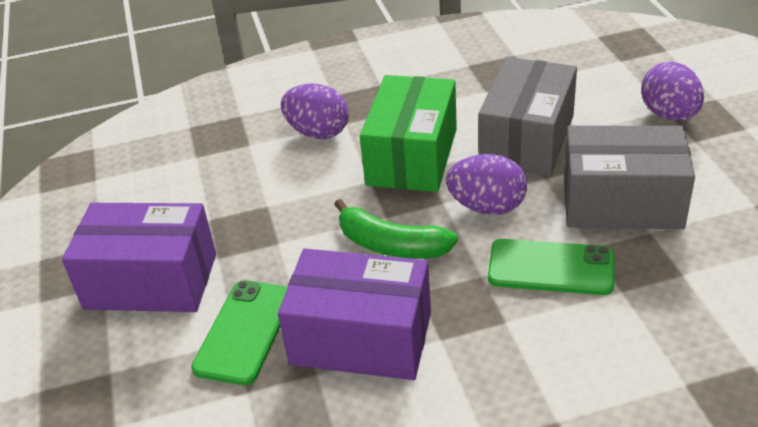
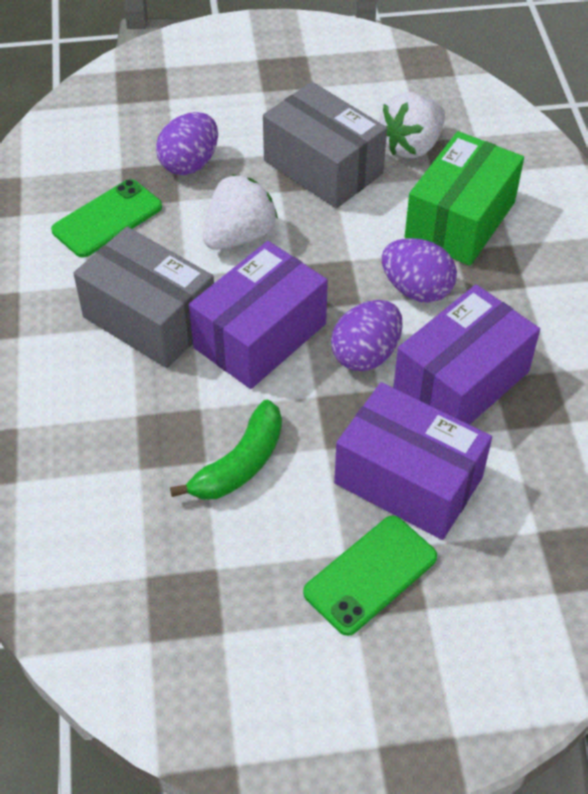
purple box: [62,203,216,312] [278,249,431,380] = 2 -> [189,241,328,389] [334,382,492,540] [393,284,540,425] = 3
white strawberry: none = 0 -> [203,174,278,250] [379,93,445,158] = 2

